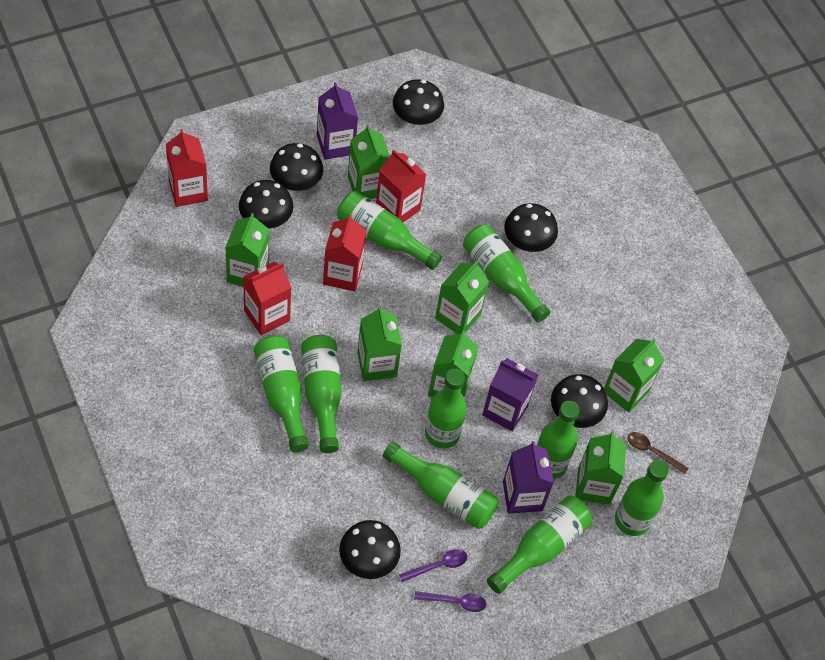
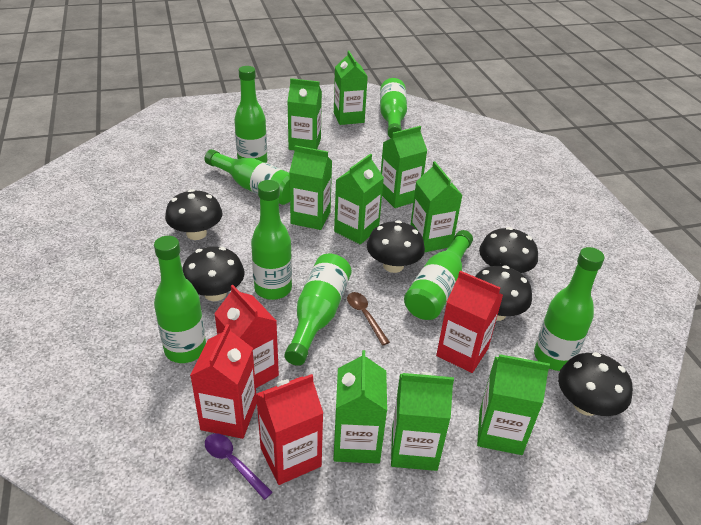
green bottle: [253,335,309,452] [301,335,342,453] [337,191,442,270] [383,442,499,529] [425,369,467,448] [463,225,550,323] [487,496,593,594] [537,401,580,479] [615,460,669,536] = 9 -> [154,236,206,363] [204,149,290,205] [234,66,267,163] [251,180,292,300] [284,254,352,366] [380,78,407,138] [404,230,473,320] [534,247,604,371] = 8
green carton: [225,213,269,287] [348,125,390,199] [357,306,402,381] [428,330,478,398] [435,261,489,334] [575,431,626,505] [604,339,664,412] = 7 -> [287,78,322,150] [289,145,332,230] [333,350,387,464] [334,51,368,125] [334,154,384,244] [381,126,427,208] [391,372,454,471] [410,161,462,253] [477,354,550,455] = 9
purple carton: [317,82,358,160] [482,358,538,431] [503,441,554,514] = 3 -> none = 0
purple spoon: [399,549,467,582] [414,591,486,612] = 2 -> [205,433,273,500] = 1

